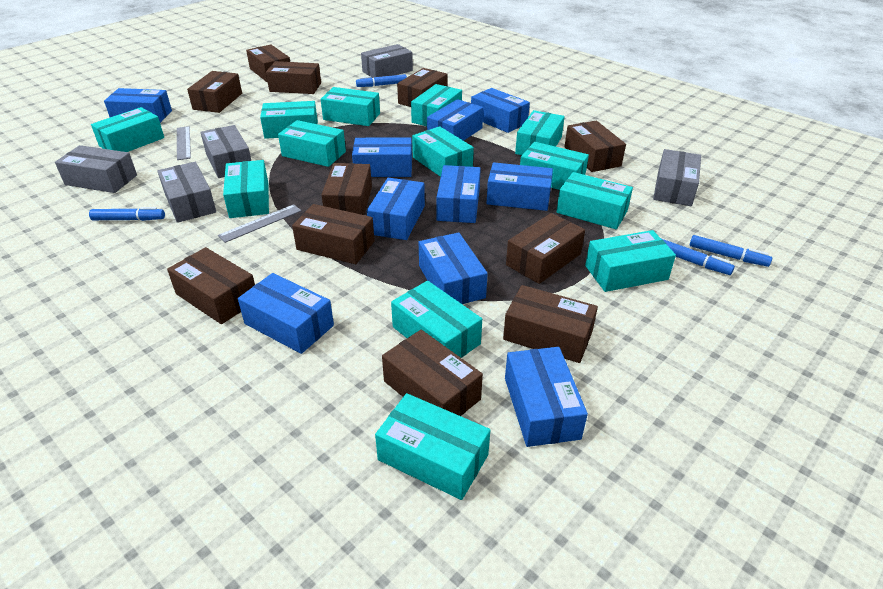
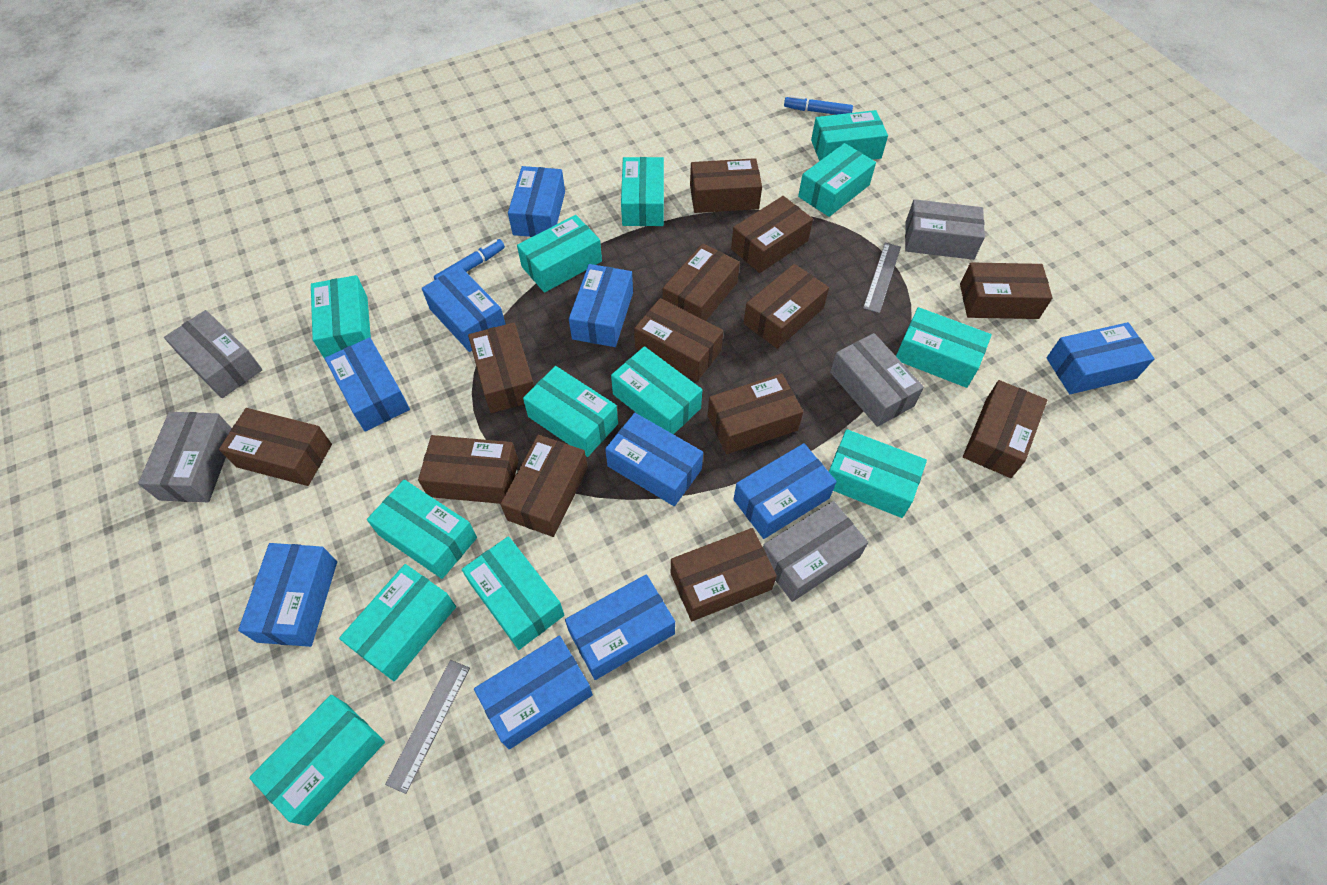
blue marker: [89,207,165,221] [356,74,407,87] [662,239,735,275] [689,235,772,267] = 4 -> [434,239,505,280] [784,95,853,115] = 2
brown box: [167,247,255,324] [187,71,242,113] [246,45,290,83] [266,61,321,94] [292,204,375,264] [321,163,372,215] [382,330,483,416] [397,68,448,107] [503,285,598,363] [506,213,585,284] [565,120,626,172] = 11 -> [219,408,332,486] [418,435,518,504] [468,323,534,413] [500,435,588,537] [634,298,723,381] [663,243,740,321] [671,528,777,621] [690,158,762,213] [708,374,803,454] [731,196,813,273] [744,264,829,349] [960,262,1053,319] [963,380,1047,478] = 13

